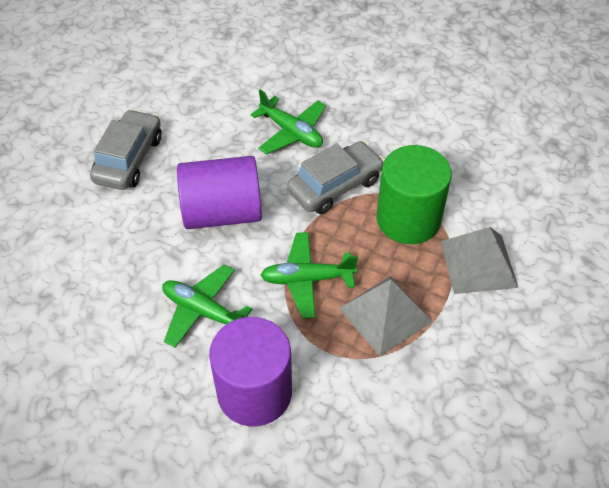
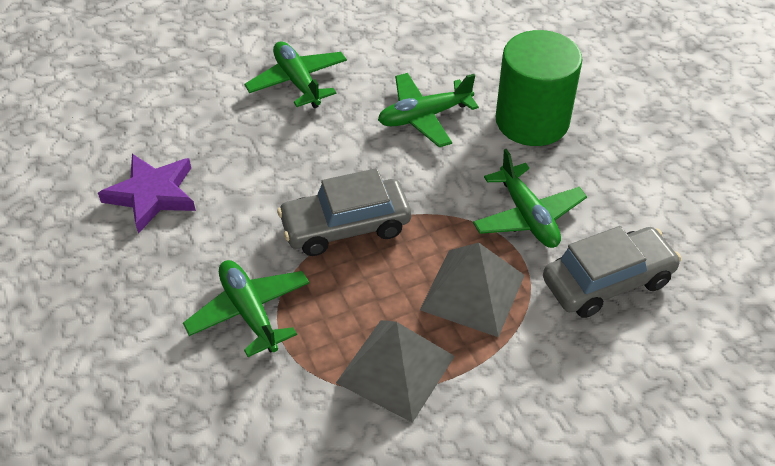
green plane: [162,265,252,348] [251,89,326,155] [261,232,358,318] = 3 -> [183,260,309,357] [244,41,347,108] [378,73,479,147] [473,149,587,248] = 4
purple cylinder: [177,156,262,229] [209,317,292,426] = 2 -> none = 0
purple star: none = 0 -> [98,154,196,234] = 1

